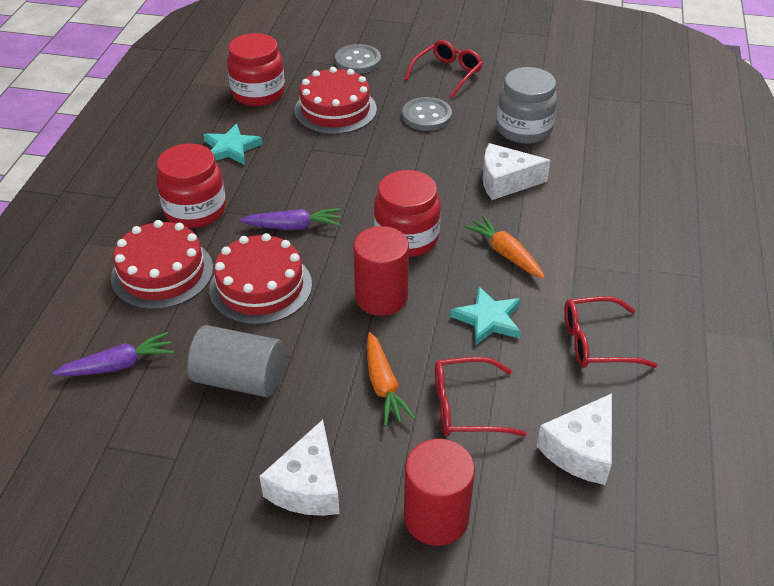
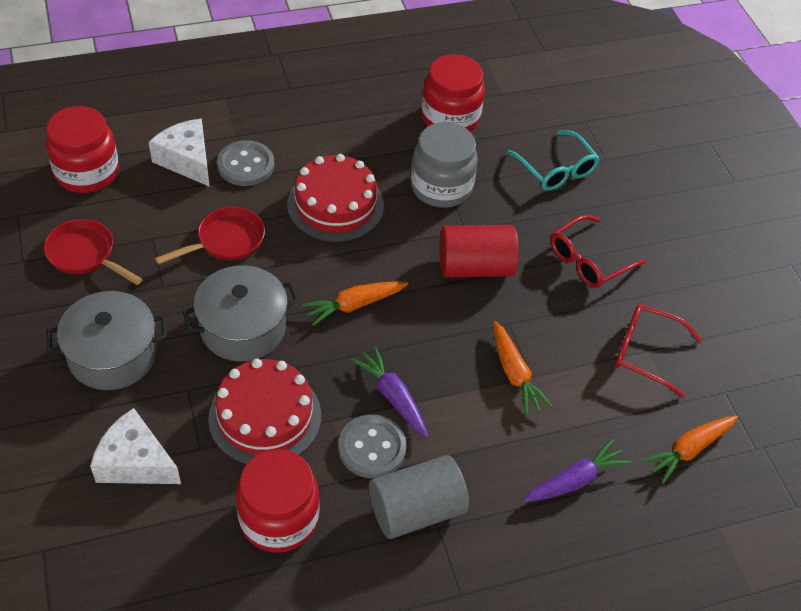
grey pot: none = 0 -> [47,291,167,390] [182,265,299,362] = 2
orange carrot: [367,332,416,426] [464,215,545,278] = 2 -> [302,281,408,326] [493,321,553,416] [642,415,738,484] = 3
red cake: [111,220,213,309] [209,233,312,325] [294,67,377,134] = 3 -> [208,358,321,464] [287,154,384,242] = 2
red cylinder: [353,226,409,316] [404,439,475,546] = 2 -> [440,225,519,278] = 1
red glasses: [405,40,483,98] [435,357,527,436] [564,296,657,368] = 3 -> [551,215,646,288] [615,304,702,398] = 2
red pan: none = 0 -> [44,219,143,285] [155,207,265,265] = 2
turquoise glasses: none = 0 -> [506,130,600,191] = 1
turquoise star: [203,124,263,165] [450,286,521,346] = 2 -> none = 0
white cheese: [259,420,340,516] [482,143,551,200] [537,393,612,485] = 3 -> [90,408,181,484] [148,119,210,187] = 2

